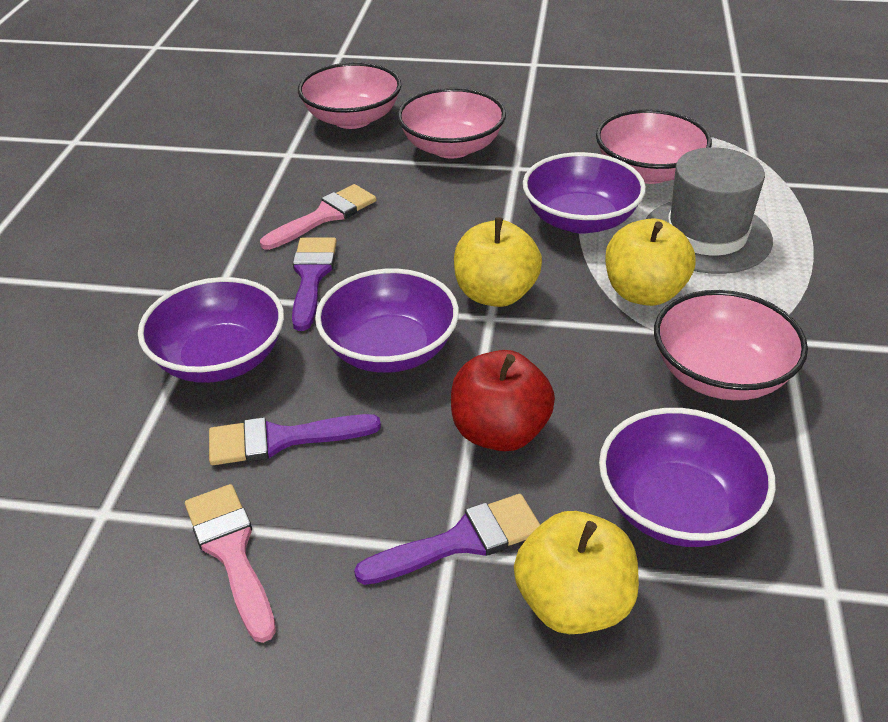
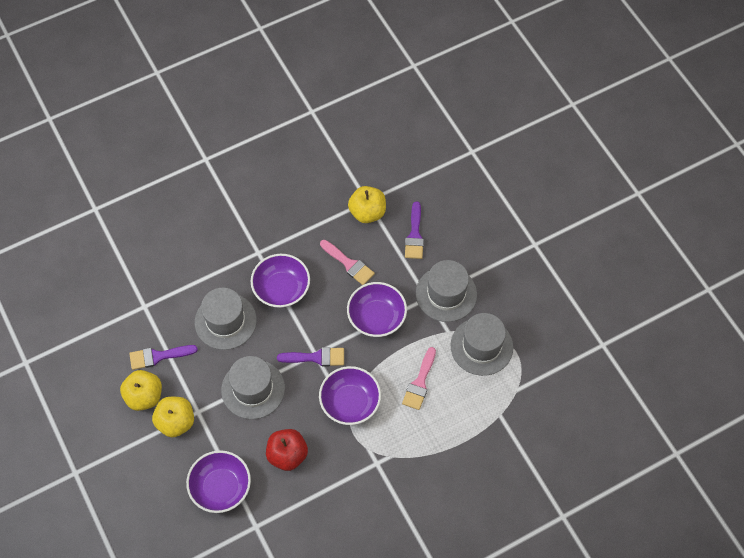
grey hat: [646,147,773,274] = 1 -> [195,288,257,350] [221,356,285,419] [416,260,477,322] [451,313,513,376] = 4
pink bowl: [298,62,401,129] [397,88,506,159] [596,109,712,184] [654,290,808,400] = 4 -> none = 0

